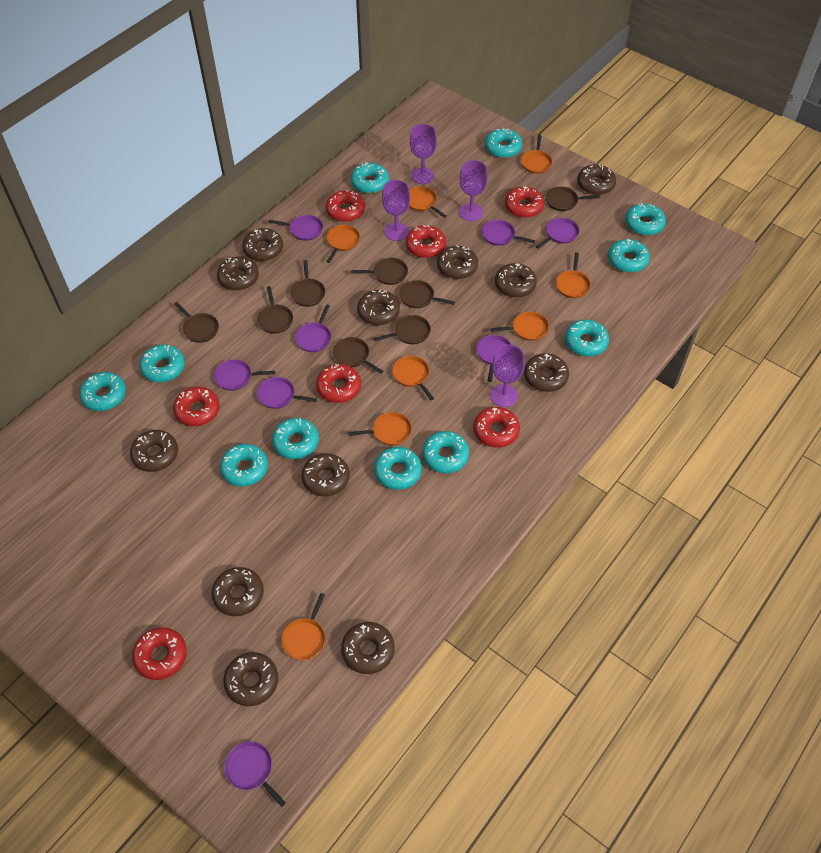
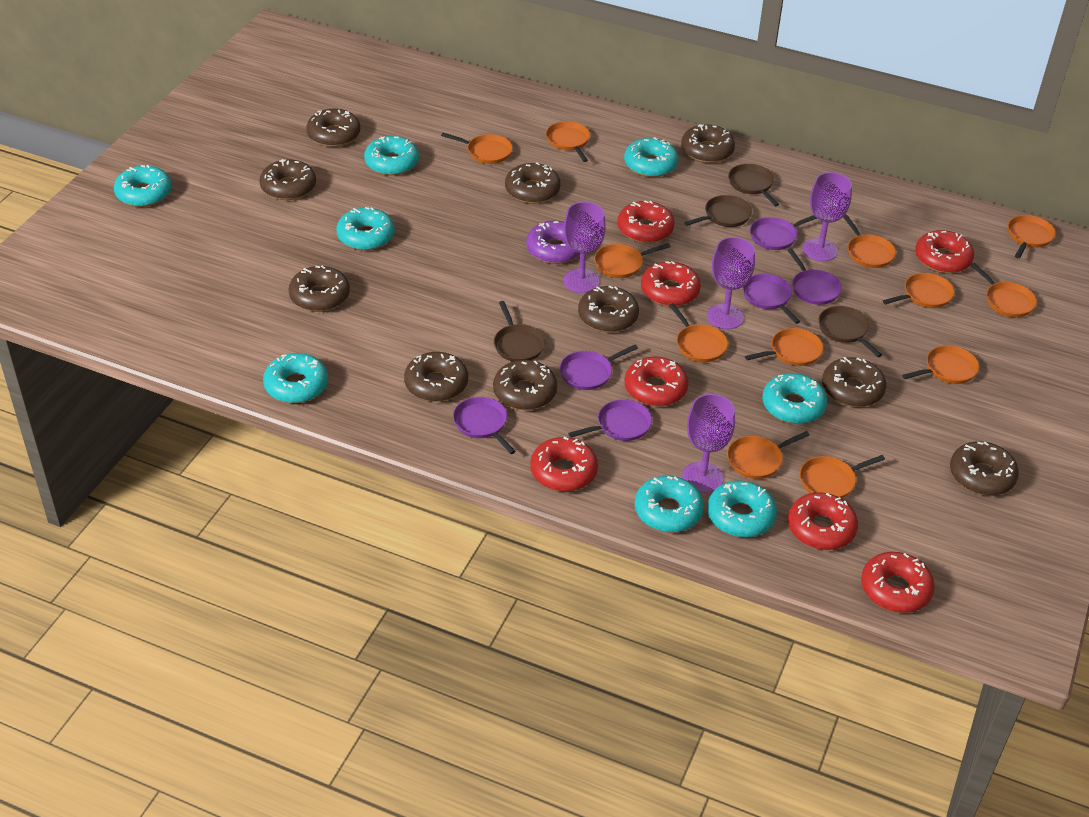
brown donut: [130,430,178,472] [211,567,264,616] [217,257,259,291] [223,652,278,706] [242,228,283,261] [302,453,350,497] [341,622,395,674] [357,290,400,325] [437,245,478,279] [495,263,537,298] [524,353,569,392] [577,164,616,195] = 12 -> [259,159,316,200] [289,266,350,312] [306,109,360,147] [404,352,468,402] [493,360,557,410] [505,162,561,204] [578,286,639,332] [681,124,735,163] [822,357,886,407] [950,441,1019,496] = 10
brown pan: [174,302,219,343] [257,286,293,334] [290,260,325,307] [333,337,383,374] [351,258,408,285] [374,315,431,344] [399,280,455,308] [546,186,600,211] = 8 -> [494,301,546,362] [684,195,752,227] [728,164,779,206] [819,306,882,357] = 4
orange pan: [281,593,325,660] [326,225,360,263] [348,412,412,445] [392,356,434,400] [409,186,446,218] [491,311,549,341] [521,135,552,174] [556,252,591,298] = 8 -> [441,133,513,164] [546,121,590,162] [594,243,671,278] [669,303,728,362] [727,431,810,479] [745,328,823,366] [800,455,885,498] [843,214,896,268] [883,273,955,308] [902,345,979,384] [971,263,1037,317] [1008,215,1056,258] = 12
purple donut: none = 0 -> [526,221,580,264] = 1
purple pan: [214,359,275,391] [225,742,286,807] [257,377,317,409] [268,215,323,241] [295,304,331,352] [476,335,512,382] [482,220,535,246] [536,218,579,249] = 8 -> [453,397,516,454] [560,345,638,390] [568,399,652,441] [742,274,800,324] [750,215,817,250] [788,248,842,305] = 6
turquoise donut: [79,372,126,411] [140,344,185,382] [220,444,268,487] [272,418,319,459] [351,163,389,193] [374,447,422,490] [422,431,469,473] [485,128,522,158] [565,320,609,356] [608,239,650,273] [625,203,666,235] = 11 -> [114,165,172,207] [263,353,328,403] [337,207,395,250] [364,136,419,175] [624,137,679,177] [635,476,704,532] [707,481,777,538] [762,373,827,424] = 8

